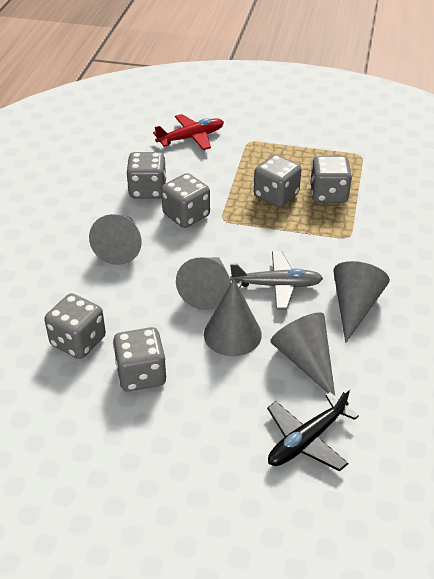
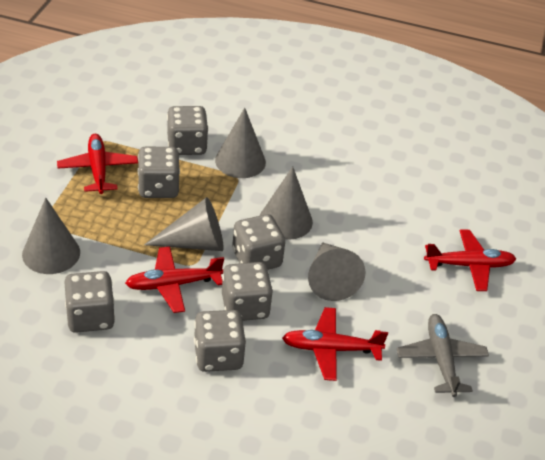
black plane: [267,388,359,471] = 1 -> none = 0
red plane: [153,114,224,150] = 1 -> [57,134,138,194] [125,247,224,313] [282,307,388,381] [424,230,516,291] = 4

